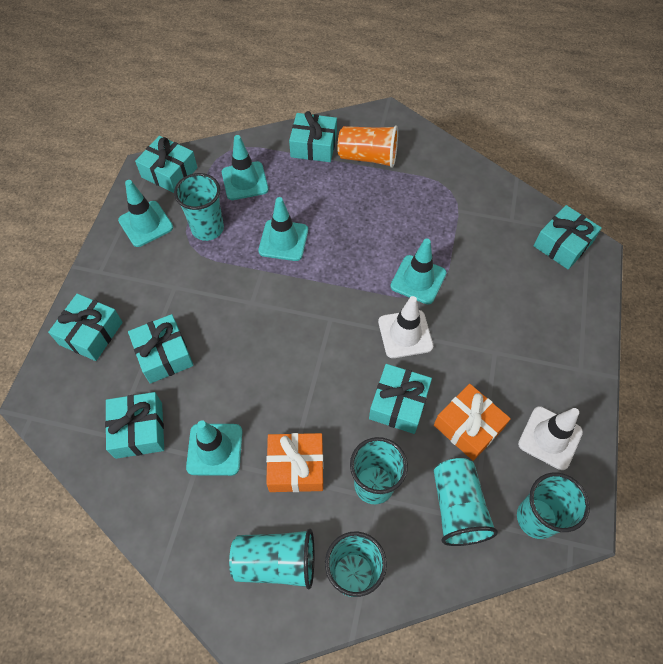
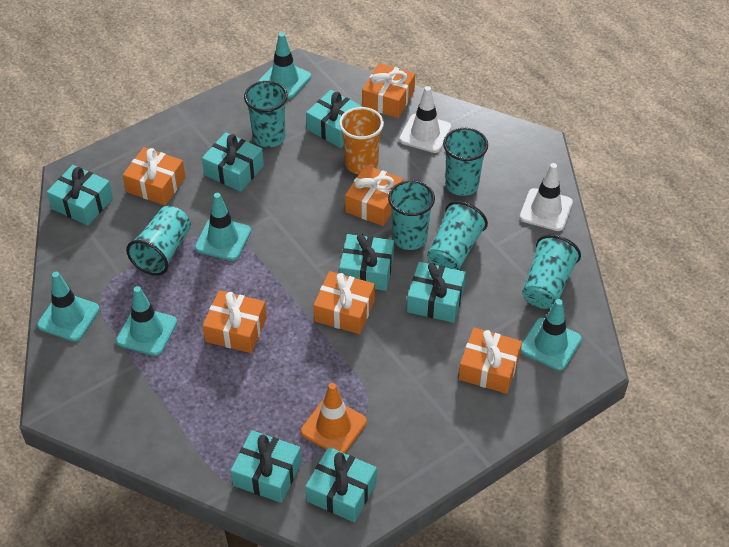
orange gift: [266,433,324,492] [434,384,511,461] = 2 -> [123,147,185,205] [203,290,267,353] [313,271,375,334] [345,165,403,226] [362,63,415,118] [459,328,522,394] = 6
orange traffic cone: none = 0 -> [301,383,367,453] = 1

